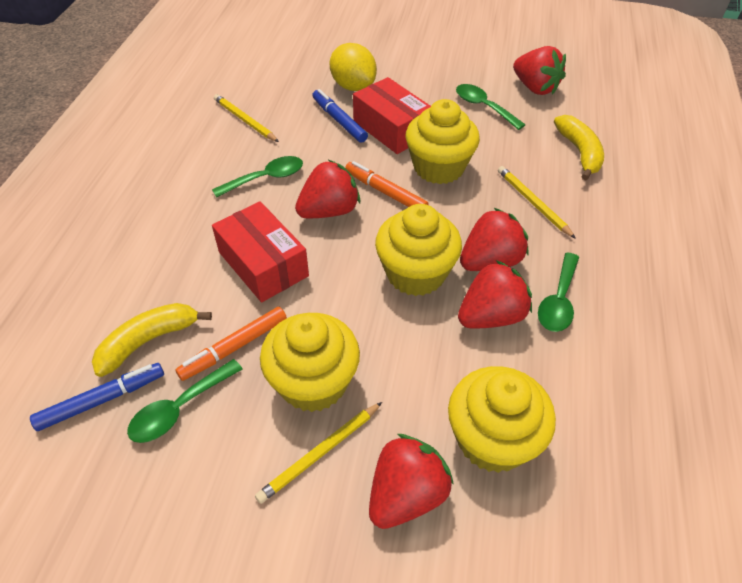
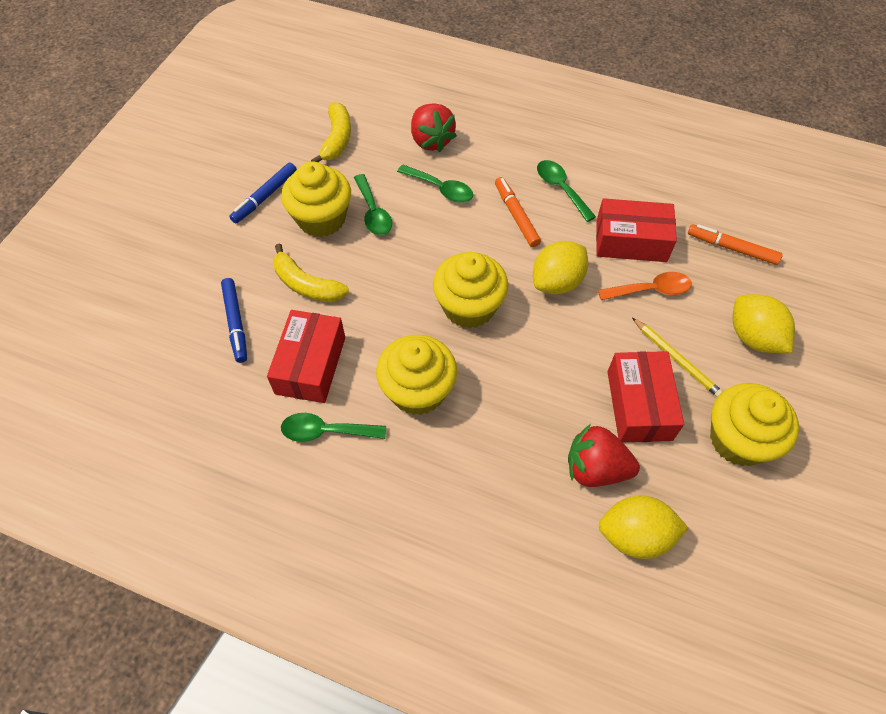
orange spoon: none = 0 -> [598,272,692,300] = 1
red box: [212,201,309,302] [353,77,431,154] = 2 -> [267,310,345,403] [596,198,677,262] [607,351,684,442] = 3
red strawberry: [295,160,360,218] [369,434,454,529] [458,260,532,329] [460,207,528,271] [513,46,566,95] = 5 -> [411,103,457,152] [568,424,640,487] = 2
yellow lemon: [330,43,377,91] = 1 -> [533,241,588,294] [599,495,689,559] [733,294,795,353] = 3
yellow pencil: [214,94,279,142] [255,402,382,504] [498,166,576,239] = 3 -> [632,318,723,397] = 1

